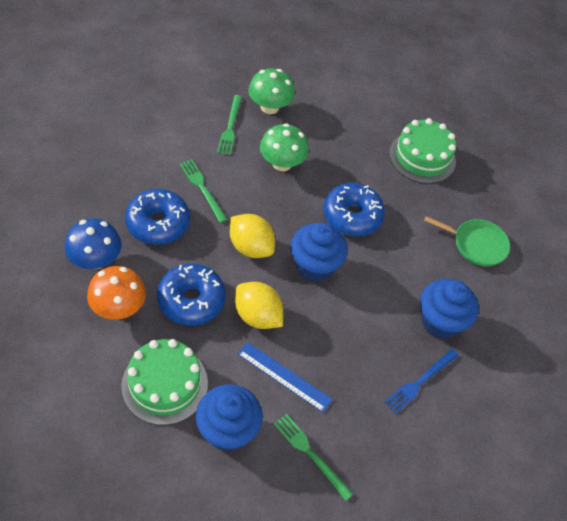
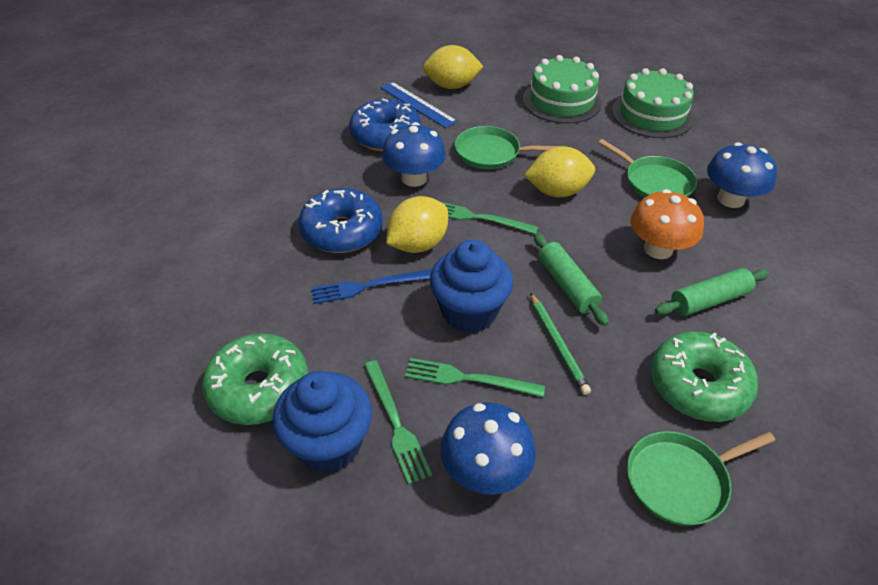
blue cupcake: [196,384,263,451] [291,223,348,282] [420,279,479,339] = 3 -> [272,371,372,473] [430,240,513,333] = 2
blue donut: [125,189,190,245] [157,263,226,326] [323,183,385,236] = 3 -> [298,188,383,253] [349,99,421,151] = 2
blue mushroom: [65,219,121,270] = 1 -> [382,122,446,187] [441,403,536,495] [707,142,777,208] = 3
green donut: none = 0 -> [202,333,308,425] [651,331,758,422] = 2
green mushroom: [248,69,295,114] [260,123,309,172] = 2 -> none = 0
green pan: [424,216,510,266] = 1 -> [455,126,560,169] [598,139,697,198] [627,431,775,526] = 3
green pencil: none = 0 -> [530,293,591,395] = 1
green rolling pin: none = 0 -> [534,233,609,326] [655,268,769,316] = 2
yellow lemon: [230,214,275,258] [235,282,283,329] = 2 -> [386,196,448,253] [423,45,484,89] [524,146,595,197] = 3

